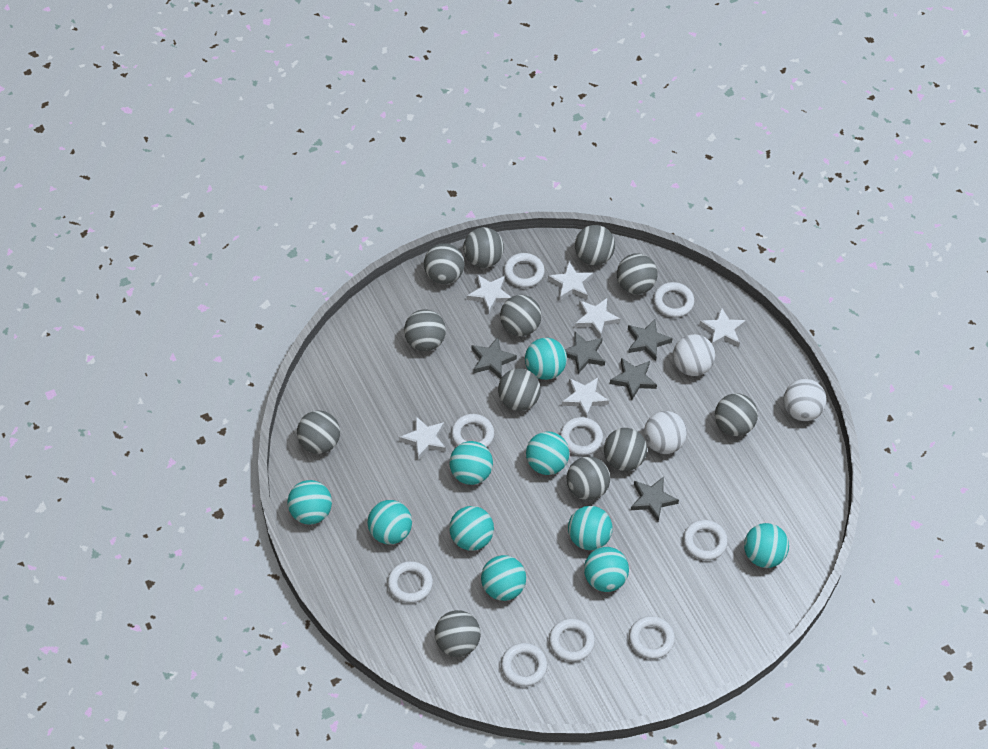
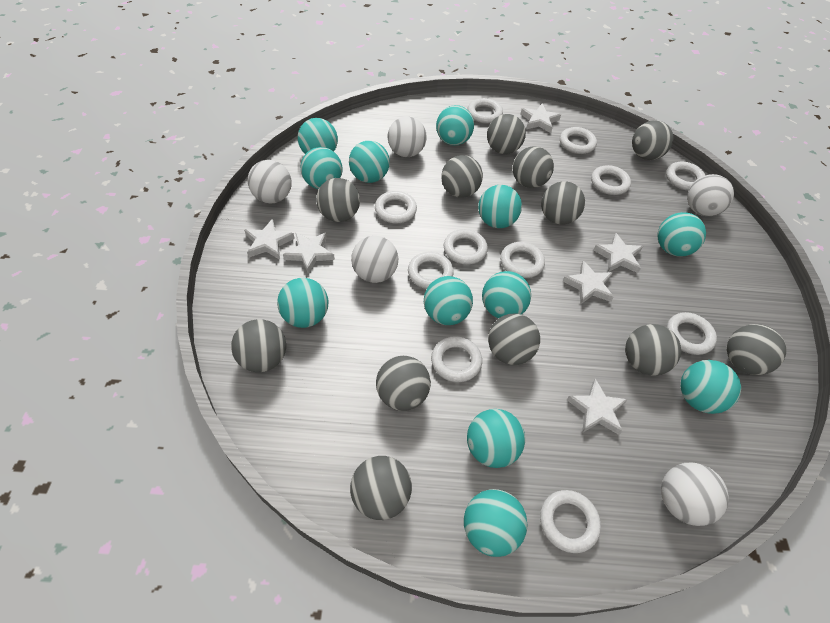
grey star: [471,337,517,379] [565,332,605,374] [610,358,657,400] [628,319,673,361] [631,477,679,522] = 5 -> none = 0
turquoise ball: [288,480,332,524] [367,500,412,544] [449,441,493,485] [449,506,494,551] [481,555,526,601] [525,338,567,380] [526,432,569,475] [568,506,613,550] [584,547,629,592] [744,523,789,568] = 10 -> [277,278,328,328] [298,118,338,154] [300,147,343,189] [349,141,390,183] [424,276,473,325] [436,105,474,146] [464,489,528,557] [467,409,525,468] [478,185,522,228] [482,271,531,318] [658,212,706,257] [681,360,741,414] = 12
white ball: [644,411,687,454] [673,334,715,376] [784,379,827,421] = 3 -> [248,160,292,203] [351,236,398,283] [387,116,427,157] [661,463,729,526] [687,174,734,216] = 5
white ring: [387,561,433,603] [451,414,494,447] [501,643,547,687] [504,253,545,288] [549,619,595,662] [560,417,603,456] [629,616,675,659] [653,282,694,318] [683,520,728,560] = 9 -> [375,191,417,224] [408,252,454,289] [431,336,482,383] [444,229,488,265] [467,98,503,124] [500,242,545,278] [540,490,601,553] [560,127,597,154] [591,165,631,195] [666,162,705,191] [667,312,717,355] = 11

